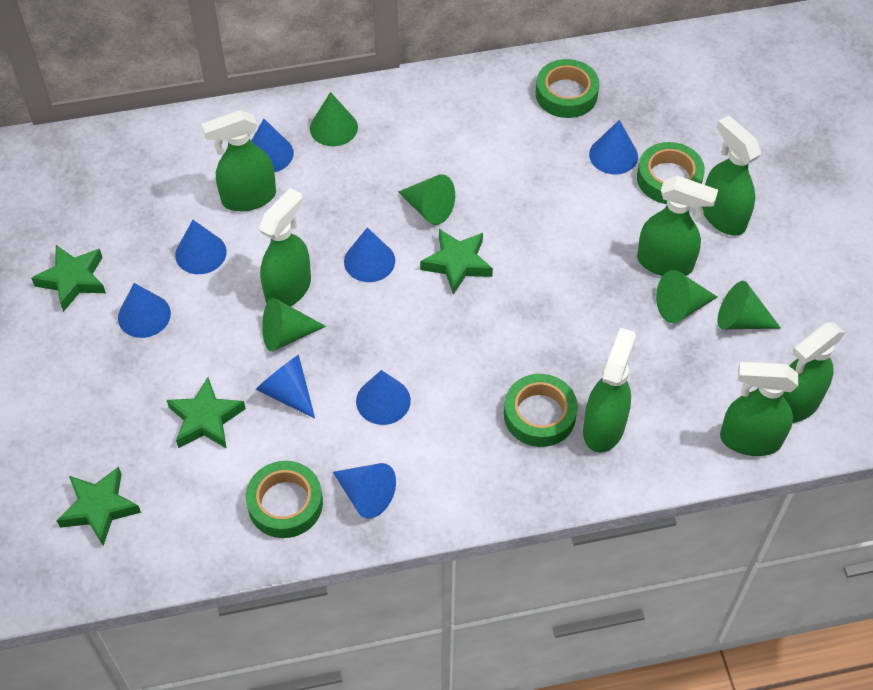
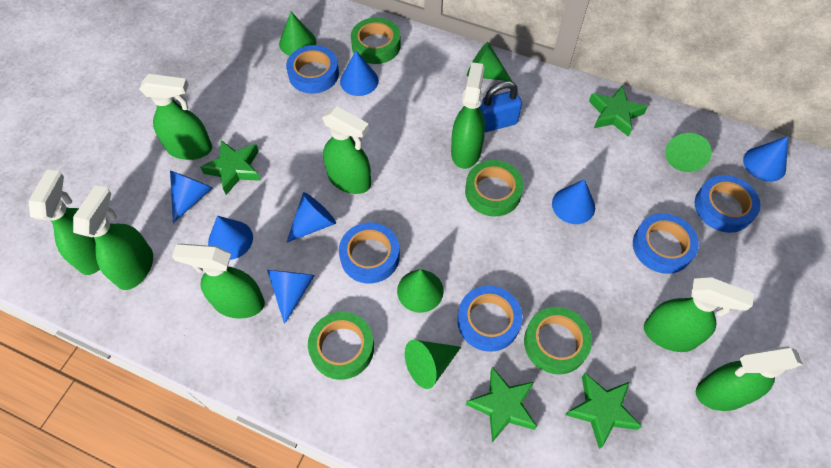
blue cone: [118,283,171,338] [175,220,227,274] [251,119,294,172] [256,355,315,419] [333,463,396,519] [344,227,395,282] [356,370,411,425] [589,120,638,174] = 8 -> [170,170,213,223] [208,216,253,260] [267,270,315,324] [286,192,336,243] [340,51,379,96] [552,179,595,224] [743,136,788,182] = 7
blue padlock: none = 0 -> [479,81,522,132] = 1
blue tape: none = 0 -> [286,45,339,94] [339,222,400,284] [457,286,522,352] [633,213,699,274] [695,175,761,233] = 5
green spray bottle: [202,110,276,211] [259,188,311,306] [583,328,636,453] [637,176,718,276] [702,115,761,236] [720,362,798,456] [783,322,845,423] = 7 -> [29,170,100,275] [73,185,153,290] [139,74,212,160] [172,244,265,319] [322,106,371,194] [451,62,485,169] [644,277,754,352] [696,346,803,411] = 8

